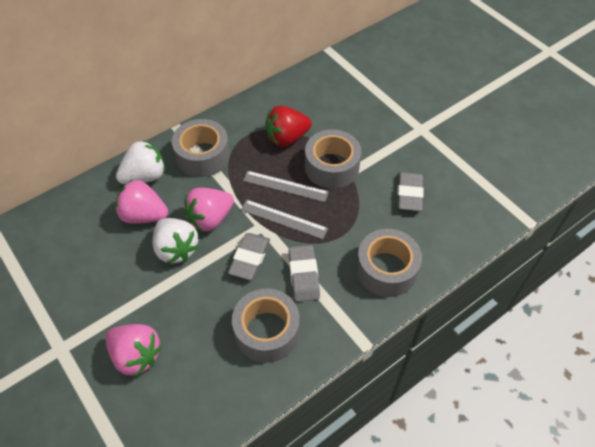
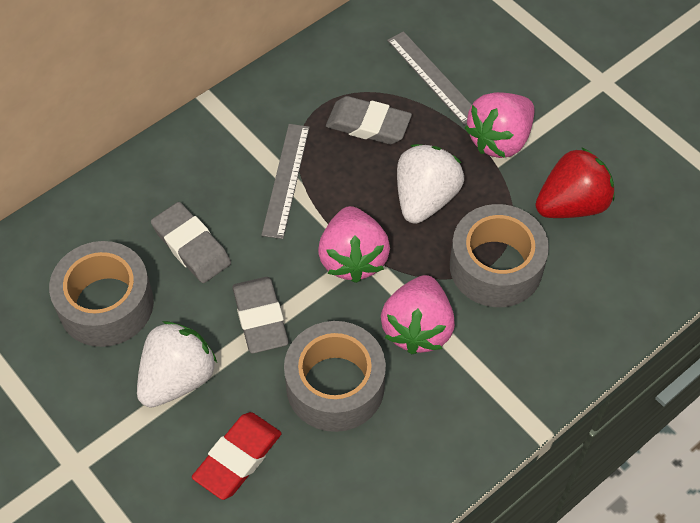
grey tape: [172,119,230,177] [232,289,300,363] [305,130,362,189] [356,229,422,297] = 4 -> [49,241,154,347] [284,321,386,432] [450,204,549,307] = 3
red eraser: none = 0 -> [192,412,281,500] = 1

